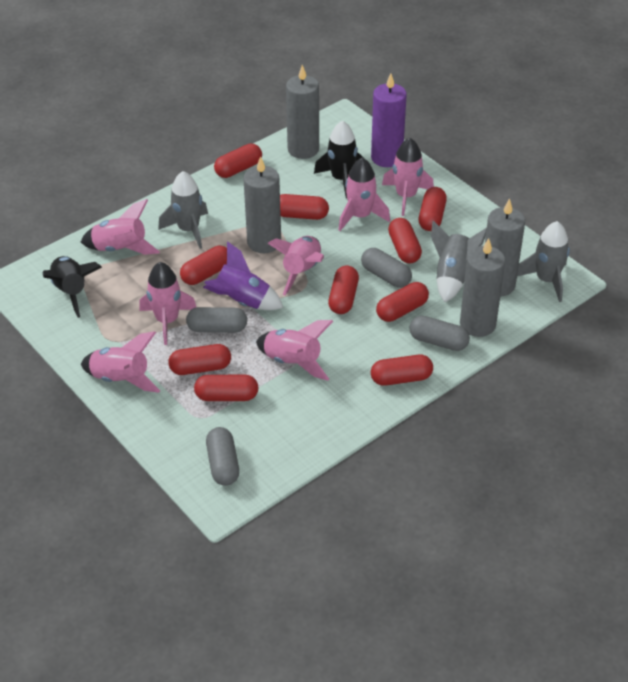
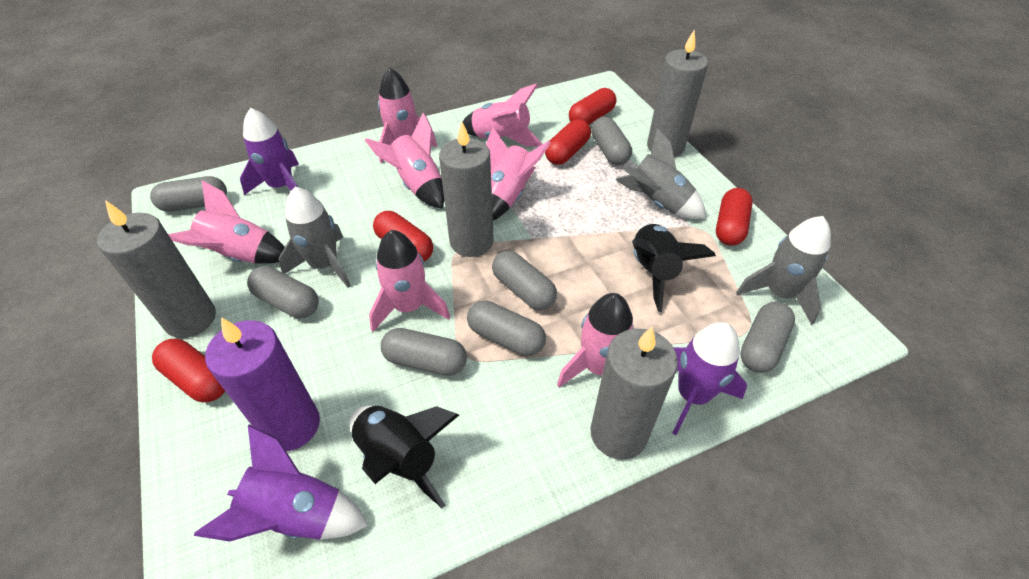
grey capsule: [186,307,247,333] [206,427,239,486] [361,248,412,288] [409,316,470,351] = 4 -> [150,176,227,212] [247,266,318,318] [381,328,467,376] [467,300,546,356] [492,251,557,310] [591,117,632,165] [740,302,795,373] = 7
purple rocket: [203,241,283,310] = 1 -> [194,425,368,542] [240,108,299,195] [672,322,747,435] = 3
red capsule: [168,344,231,375] [180,246,227,285] [194,375,259,401] [214,143,262,178] [280,194,329,220] [328,266,359,314] [371,355,433,386] [376,282,429,322] [388,218,422,264] [419,187,447,231] = 10 -> [152,339,225,402] [373,211,433,261] [545,119,591,165] [569,88,616,124] [716,188,753,246] = 5

